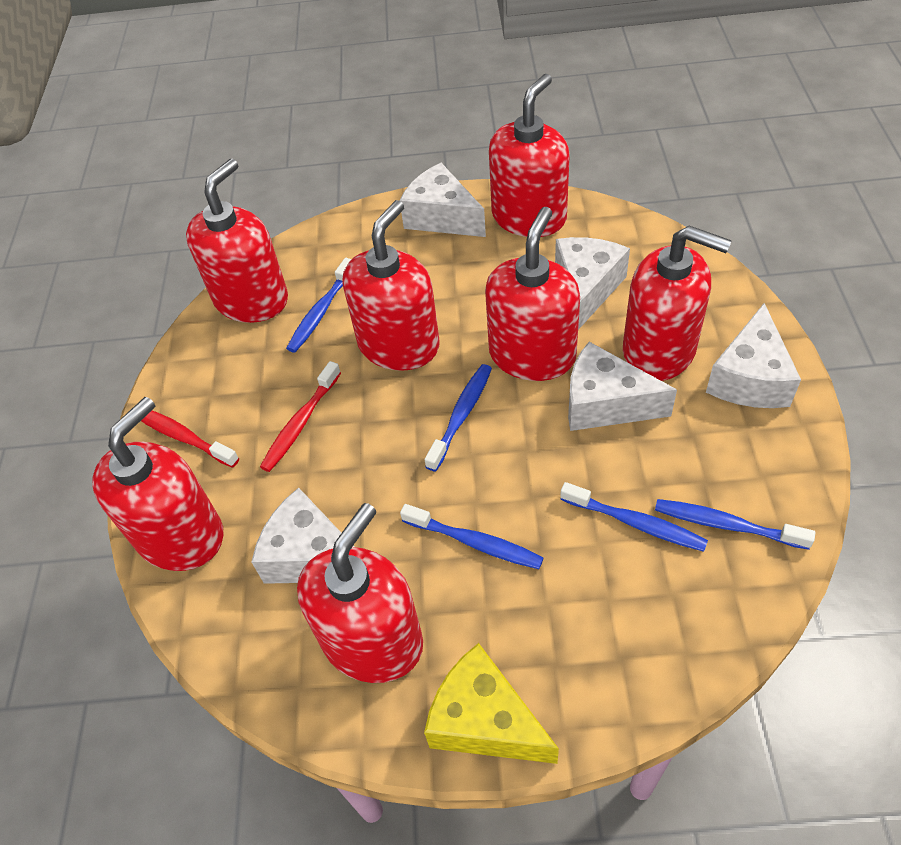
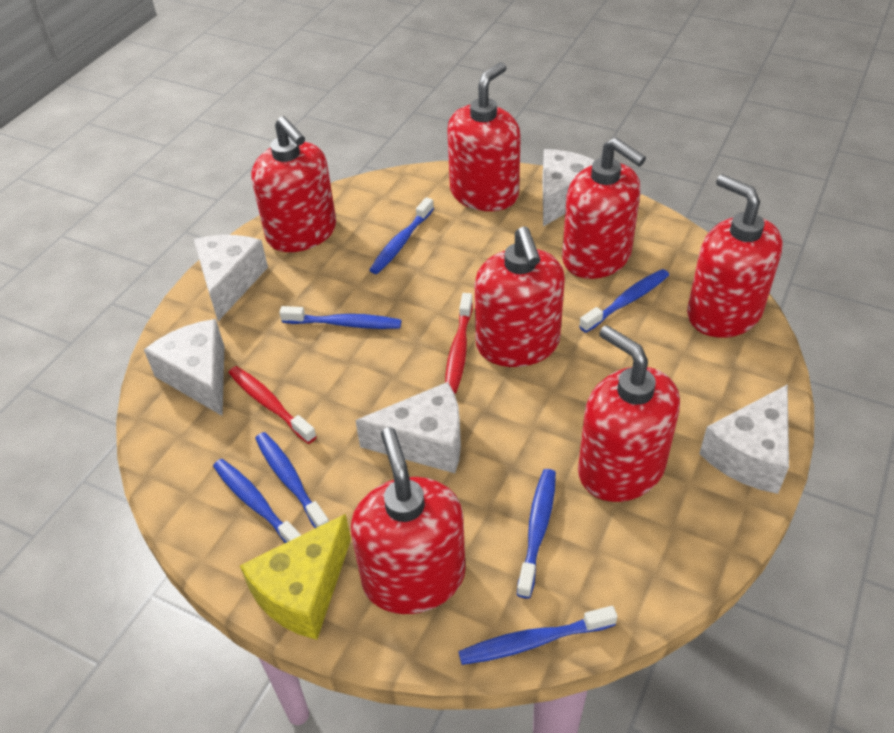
blue toothbrush: [286,258,352,353] [400,504,543,569] [425,364,492,472] [560,482,708,552] [655,499,815,550] = 5 -> [213,459,301,543] [255,432,329,528] [279,306,401,329] [369,197,434,274] [458,606,618,665] [517,469,556,599] [579,269,669,333] = 7

